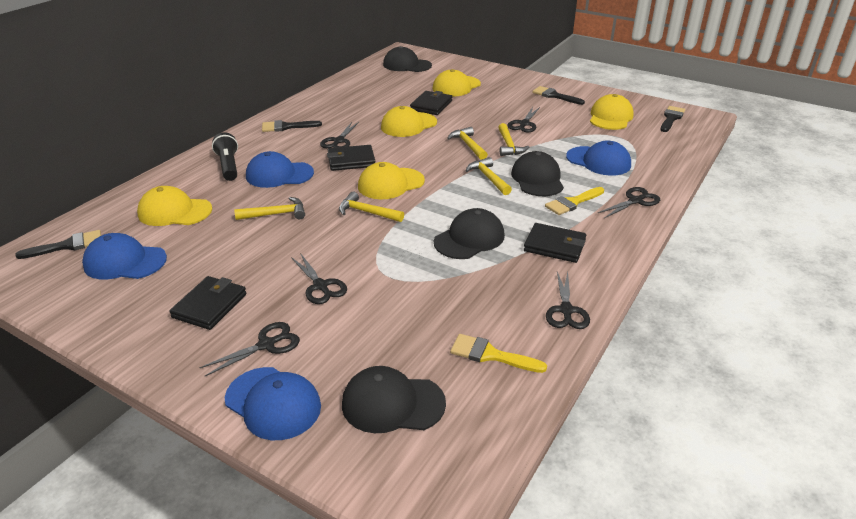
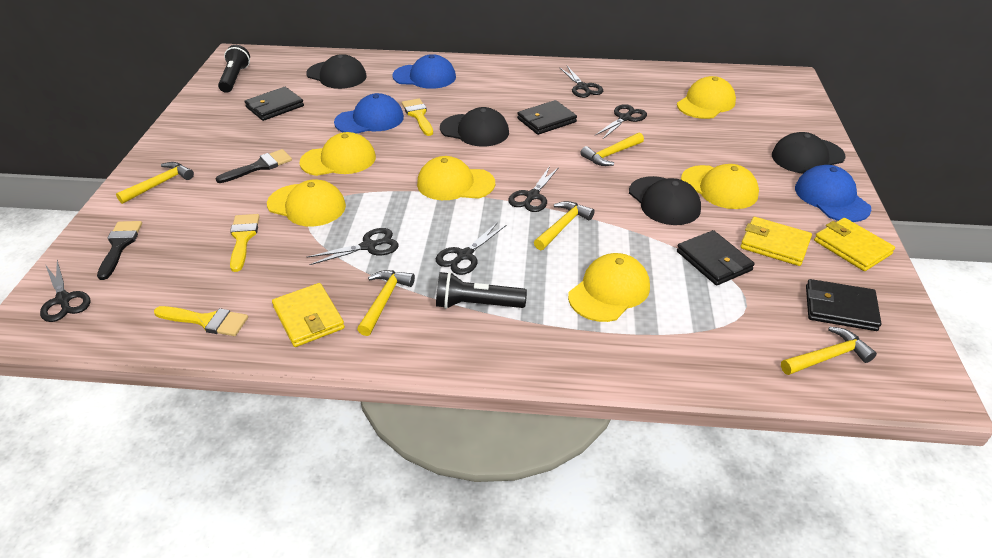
black brush: [15,230,101,259] [262,120,322,132] [532,86,585,105] [660,106,685,132] = 4 -> [97,221,142,280] [216,149,292,183] = 2
black flashlight: [212,132,238,181] = 1 -> [218,45,250,93] [436,272,527,309] = 2
blue cap: [82,233,167,279] [225,367,321,440] [246,151,314,188] [566,141,631,176] = 4 -> [334,93,404,134] [392,54,456,89] [795,165,871,222] = 3
yellow brush: [450,334,547,373] [545,187,604,215] = 2 -> [154,306,248,336] [230,214,260,272] [402,98,433,136] = 3
yellow cap: [137,186,212,226] [358,162,425,199] [381,106,437,137] [432,69,481,97] [590,94,633,130] = 5 -> [267,179,346,227] [299,132,376,176] [417,156,495,200] [568,253,650,322] [677,76,736,119] [681,164,759,209] = 6
yellow wallet: none = 0 -> [272,283,345,347] [740,217,812,266] [814,218,895,271] = 3

